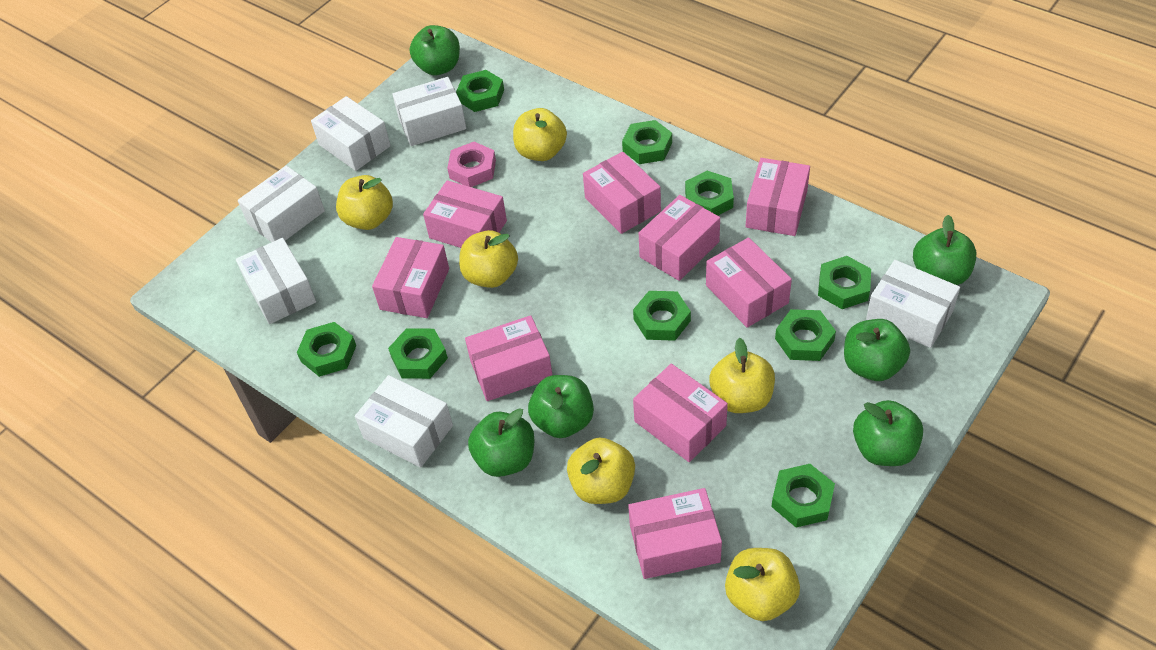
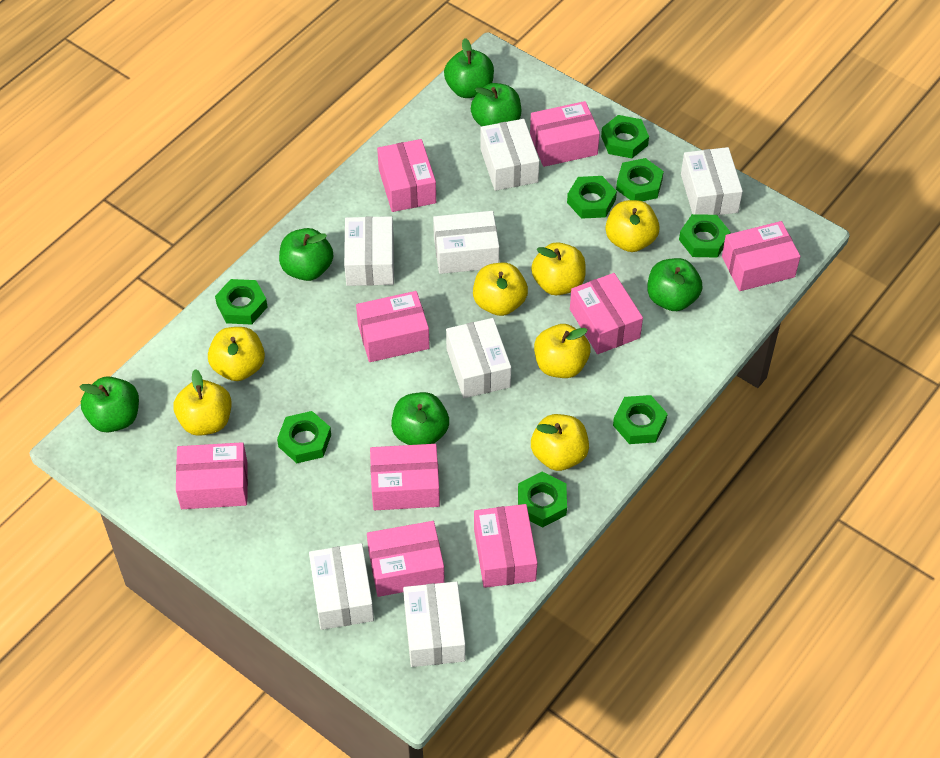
green nut: [297,322,356,377] [388,328,448,379] [456,70,504,112] [622,120,672,164] [633,291,691,341] [685,171,734,216] [771,464,835,527] [775,309,836,361] [818,256,871,309] = 9 -> [215,279,268,325] [277,411,331,463] [518,472,567,527] [567,176,617,219] [601,115,649,158] [613,395,668,444] [616,158,664,201] [679,214,730,258] = 8
pink nut: [447,142,496,187] = 1 -> none = 0
white box: [236,238,316,324] [238,166,325,242] [311,96,391,171] [355,375,453,468] [392,77,466,146] [866,260,960,348] = 6 -> [309,543,374,630] [344,216,394,286] [403,581,465,667] [433,211,499,274] [446,318,511,398] [480,119,540,191] [681,147,743,216] = 7
yellow apple: [336,175,393,230] [459,230,518,288] [513,108,567,161] [567,438,635,504] [709,338,775,413] [725,548,800,621] = 6 -> [174,369,231,436] [208,327,265,381] [473,263,528,316] [531,242,586,295] [531,414,589,471] [534,324,590,378] [606,200,660,252] = 7

